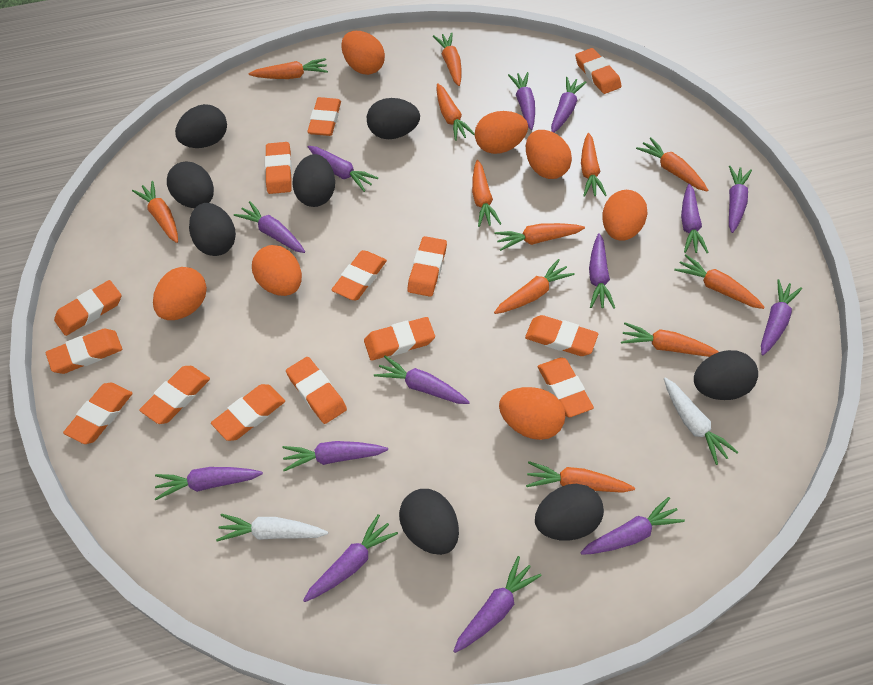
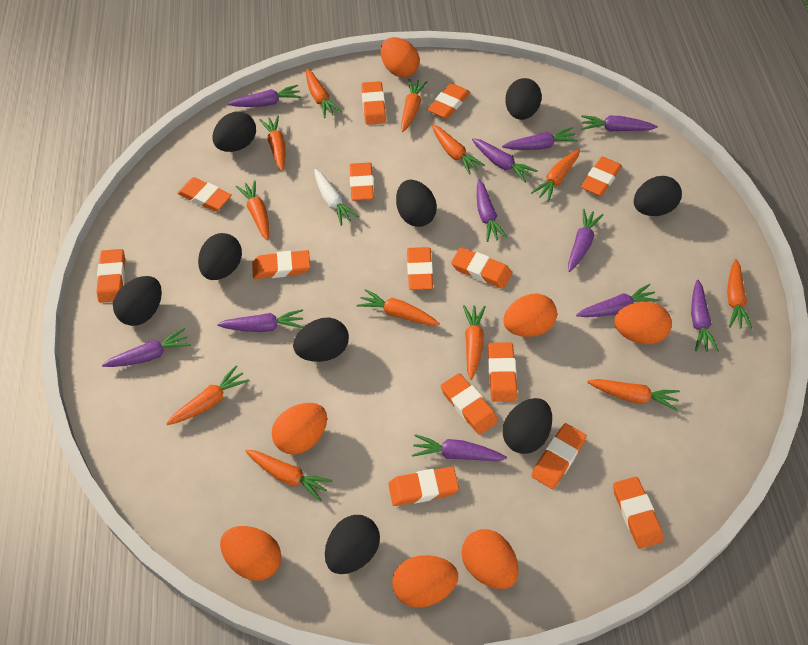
black egg: [167,162,214,208] [175,104,227,148] [189,203,236,256] [292,154,335,207] [367,98,420,139] [399,489,459,555] [535,484,604,541] [694,350,758,400] = 8 -> [113,276,162,326] [198,233,242,280] [212,112,256,152] [293,317,349,362] [325,515,380,574] [396,180,437,227] [503,398,552,454] [505,78,542,120] [634,176,682,216] = 9
purple carrot: [155,467,263,500] [234,201,305,253] [282,441,388,471] [303,514,398,602] [308,146,378,192] [374,356,470,404] [453,556,541,653] [508,72,535,130] [551,77,586,133] [580,497,685,555] [589,233,615,309] [681,184,709,253] [729,166,752,233] [761,279,802,356] = 14 -> [102,328,191,367] [217,309,303,332] [228,85,301,107] [412,434,507,461] [472,138,537,183] [477,180,507,242] [502,127,578,150] [568,209,603,272] [576,284,660,317] [581,115,658,132] [691,280,719,352] = 11
white carrot: [216,514,328,541] [664,377,738,465] = 2 -> [314,169,359,226] = 1

